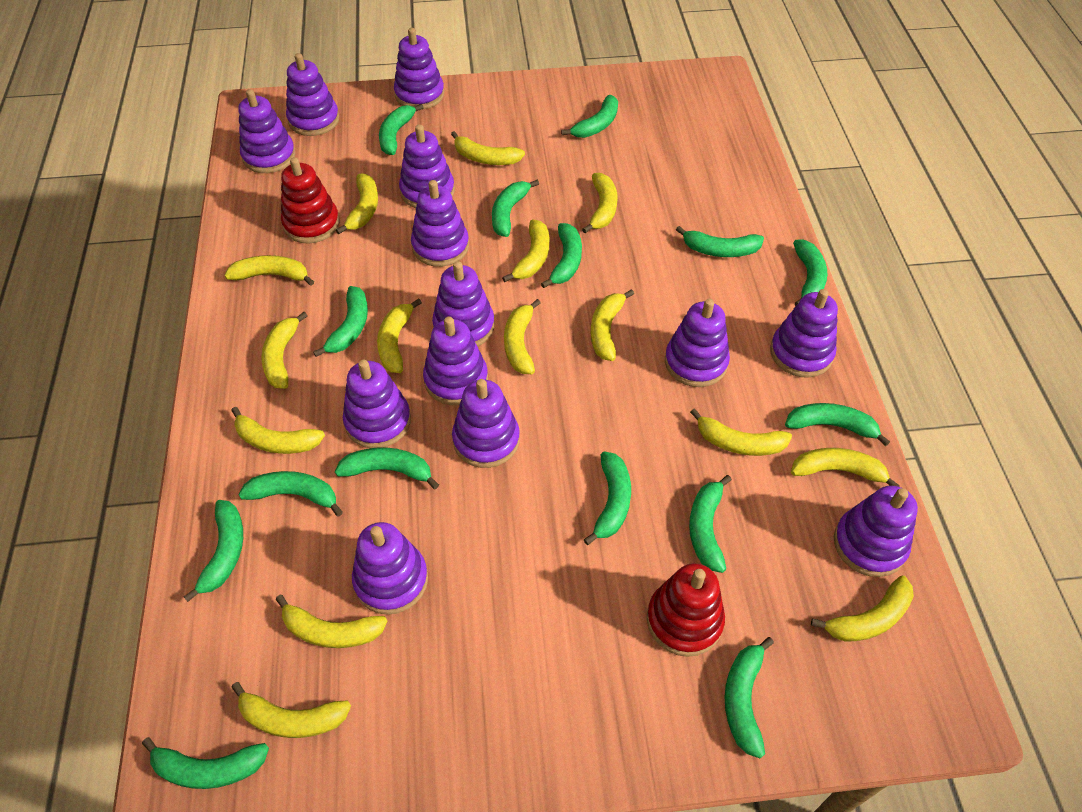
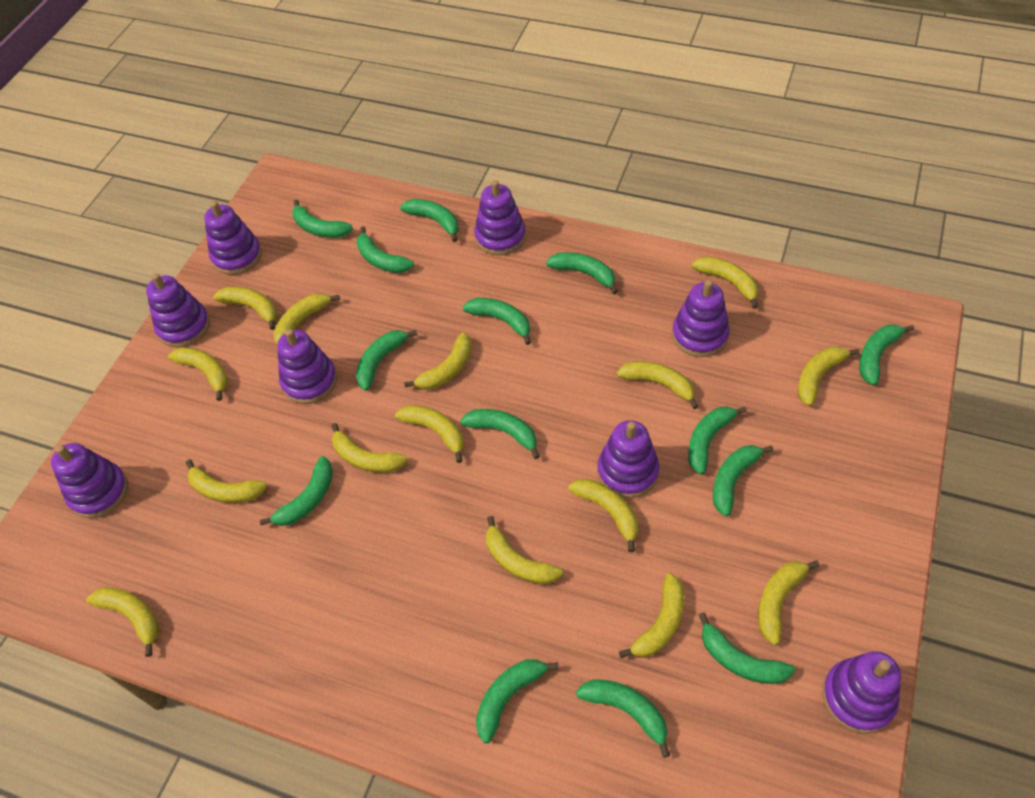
green banana: [142,737,269,789] [184,500,243,602] [239,471,343,517] [313,286,368,357] [335,448,439,489] [379,104,424,155] [492,180,539,237] [541,223,582,288] [561,95,618,138] [584,451,631,545] [676,226,764,257] [689,475,732,573] [725,637,774,758] [785,403,890,446] [793,240,827,306] = 15 -> [260,456,333,526] [292,199,353,238] [356,330,417,391] [357,226,414,273] [400,199,459,242] [460,409,540,459] [463,298,531,345] [476,659,559,744] [546,252,618,294] [576,679,670,758] [688,406,747,475] [699,612,795,684] [713,445,773,516] [859,324,914,385] = 14
purple stacking toy: [238,89,296,173] [286,53,339,136] [343,360,411,448] [352,522,428,615] [394,28,444,110] [399,124,455,208] [411,180,469,267] [423,317,488,405] [432,261,495,346] [452,379,520,468] [665,299,730,387] [770,289,838,378] [834,485,918,577] = 13 -> [51,443,128,518] [146,273,210,348] [204,201,262,275] [277,329,337,404] [474,180,526,255] [597,420,659,498] [672,280,730,357] [822,651,901,734] = 8
red stacking toy: [281,157,340,243] [647,563,725,657] = 2 -> none = 0

